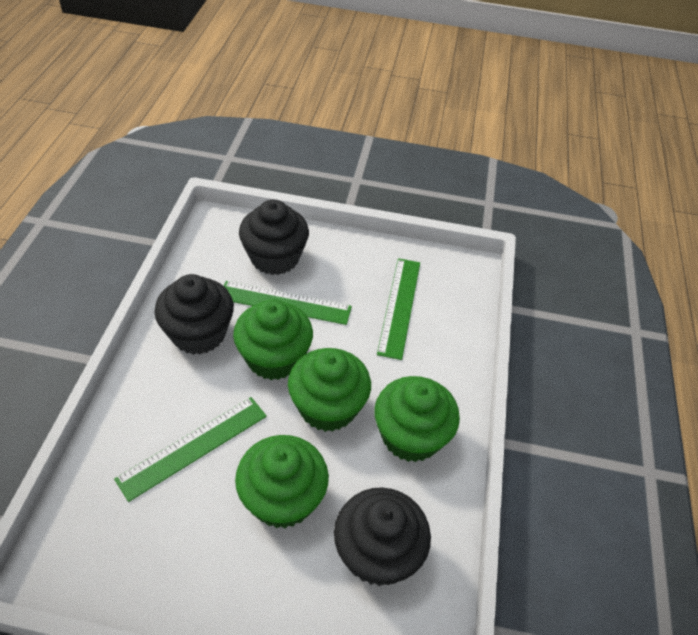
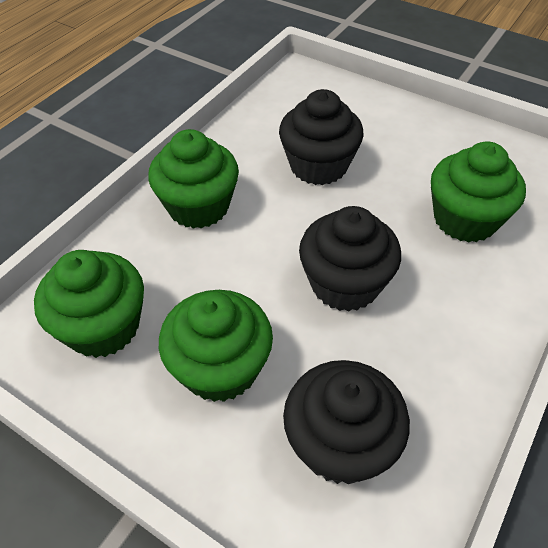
green ruler: [114,397,267,502] [224,281,352,325] [377,258,420,360] = 3 -> none = 0

